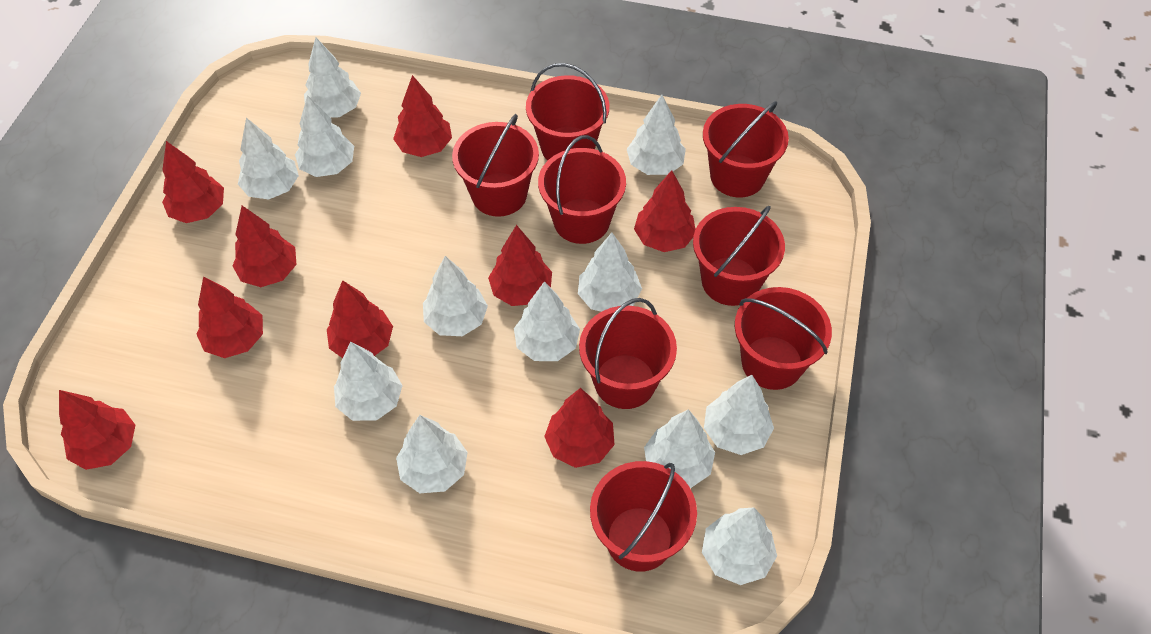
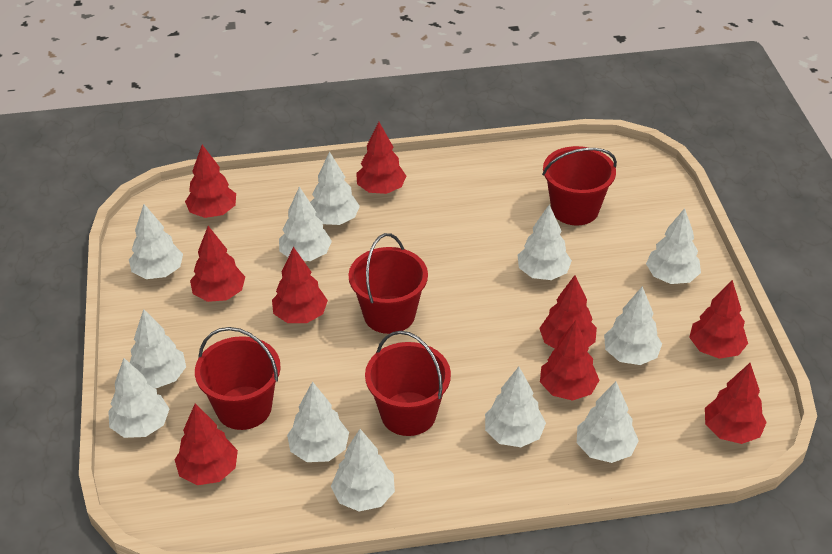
red bucket: [452,114,539,217] [526,63,609,161] [538,135,626,244] [579,298,677,409] [590,461,697,572] [693,206,785,306] [703,101,789,198] [735,287,832,390] = 8 -> [195,327,281,430] [348,233,428,334] [365,331,451,436] [542,146,617,225] = 4

